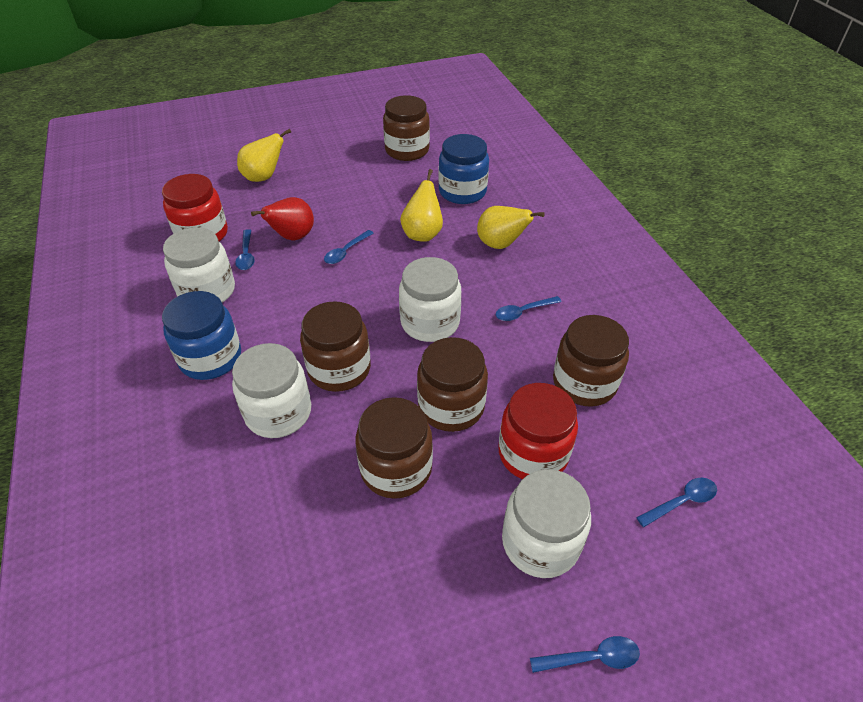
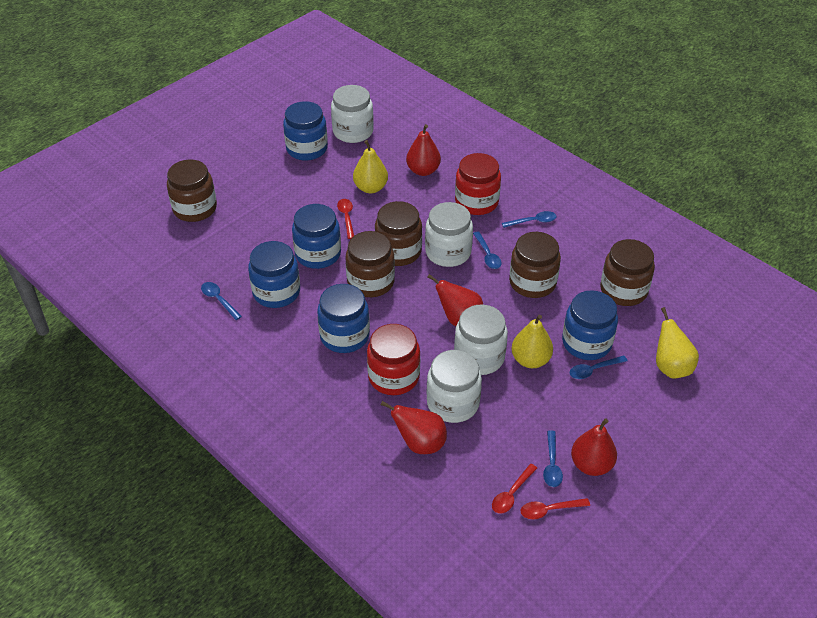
blue jar: [162,291,241,380] [438,134,489,204] = 2 -> [248,241,300,308] [283,101,328,161] [292,204,341,269] [317,284,370,353] [562,290,618,360] = 5
red pear: [251,197,314,240] = 1 -> [381,401,447,454] [406,124,441,176] [427,274,483,326] [571,418,617,476] = 4
red spoon: none = 0 -> [337,199,354,239] [492,464,537,514] [521,498,590,519] = 3

